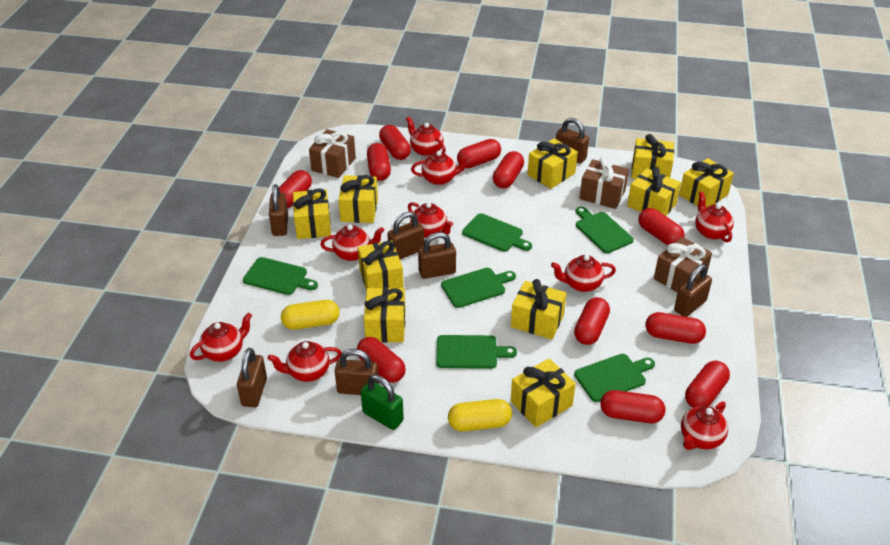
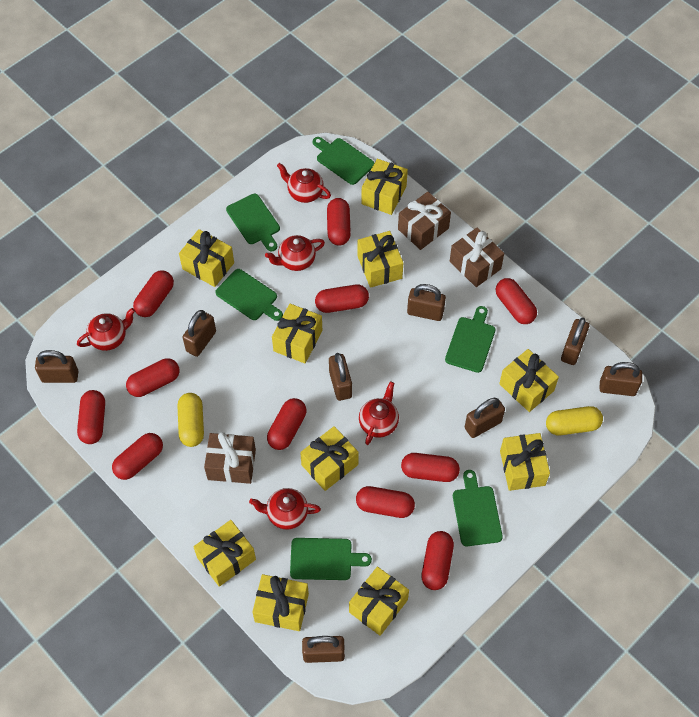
brown padlock: [237,348,267,407] [269,184,288,236] [335,349,379,395] [387,212,424,259] [418,232,456,279] [556,118,589,164] [674,264,712,317] = 7 -> [35,350,78,383] [183,310,216,357] [302,636,345,663] [329,353,352,401] [407,284,446,321] [465,397,505,438] [561,318,589,365] [599,362,642,396] = 8
green padlock: [361,375,404,430] = 1 -> none = 0
red teapot: [190,312,252,362] [268,341,342,382] [320,225,384,261] [406,117,446,157] [408,202,453,238] [411,151,470,185] [551,255,616,292] [681,401,728,450] [695,191,734,242] = 9 -> [77,308,135,351] [249,488,321,530] [265,235,325,271] [277,163,331,203] [359,381,399,445] = 5

